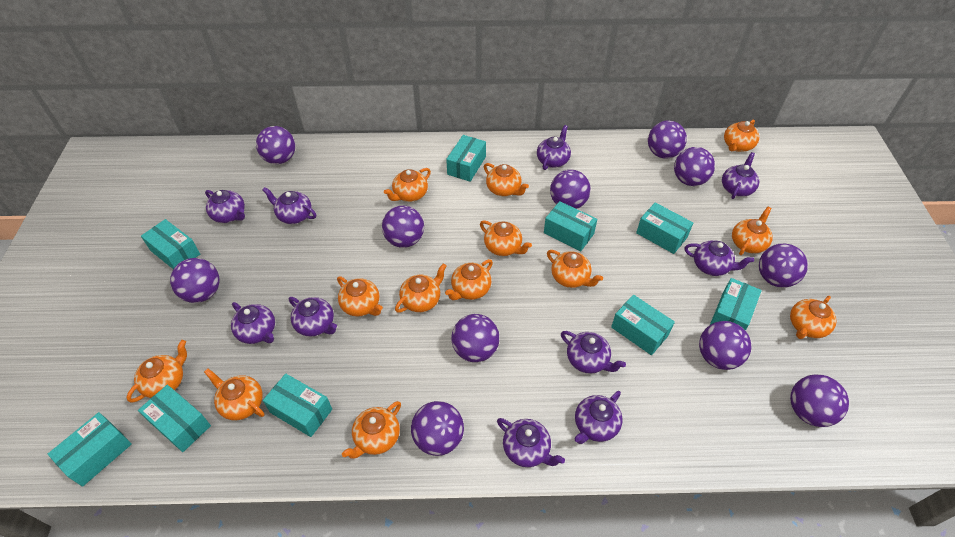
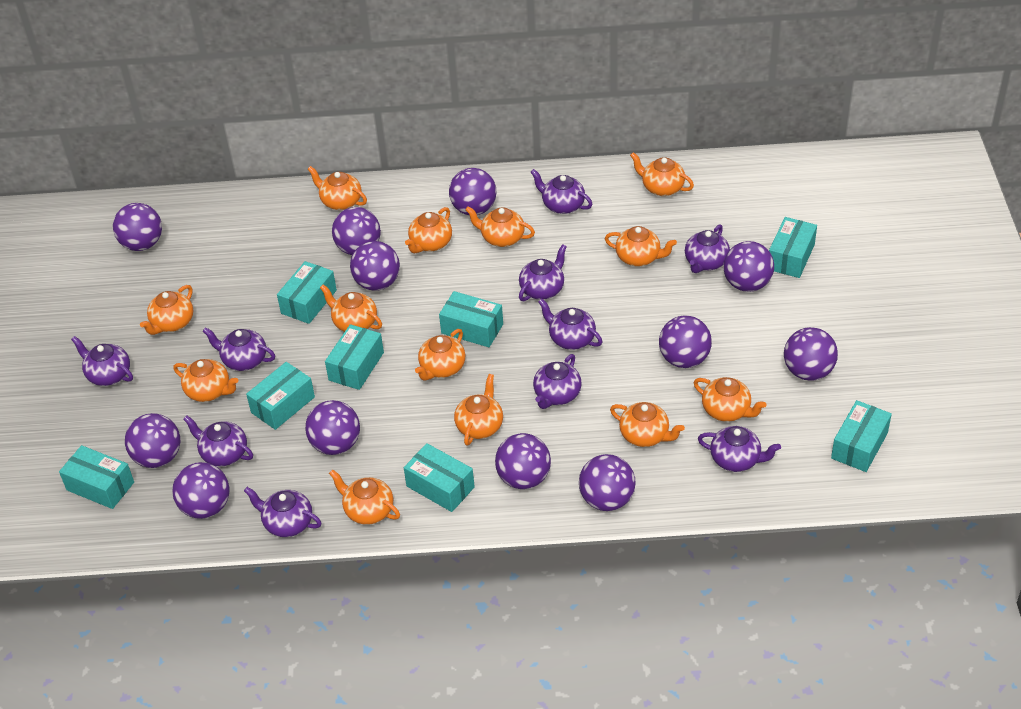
purple ball: [170,258,219,303] [256,126,295,164] [382,206,424,248] [411,401,464,456] [451,314,500,362] [550,170,591,209] [648,121,687,159] [674,147,715,186] [699,321,751,370] [759,244,808,288] [790,374,849,427] = 11 -> [113,203,162,251] [125,413,180,468] [172,462,229,519] [305,400,360,455] [332,207,381,255] [350,241,400,291] [449,168,496,215] [495,433,551,489] [579,454,636,511] [659,315,712,368] [723,241,774,292] [784,327,838,381] = 12
turquoise box: [48,412,132,487] [138,385,211,452] [141,219,200,269] [263,374,332,437] [446,135,486,182] [544,201,597,251] [611,295,675,355] [636,202,693,254] [710,278,762,331] = 9 -> [59,445,134,509] [246,362,315,430] [277,261,337,324] [325,324,384,390] [404,443,475,512] [439,291,503,347] [769,217,817,278] [831,400,892,472] = 8

